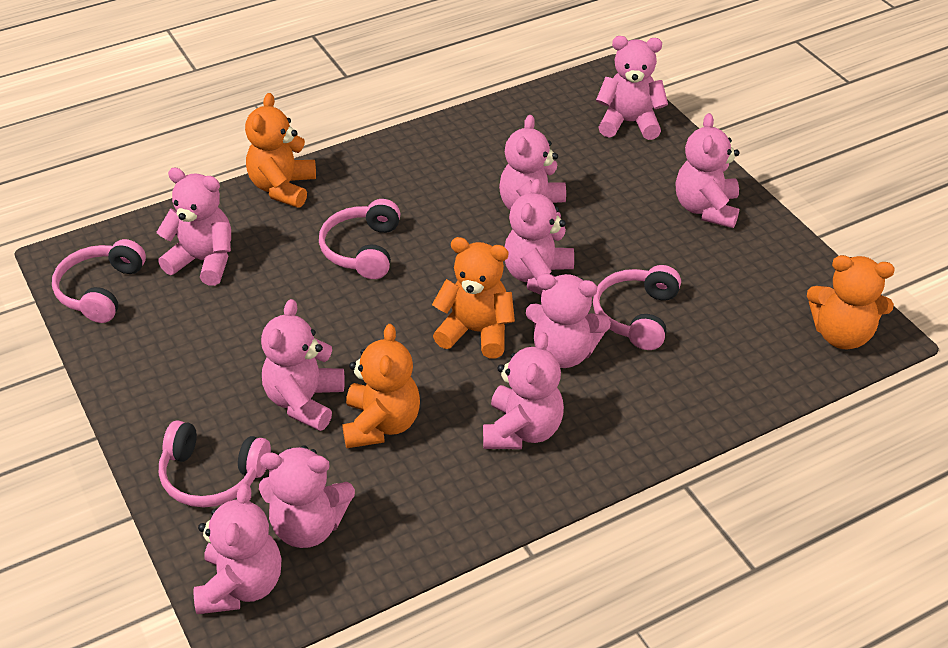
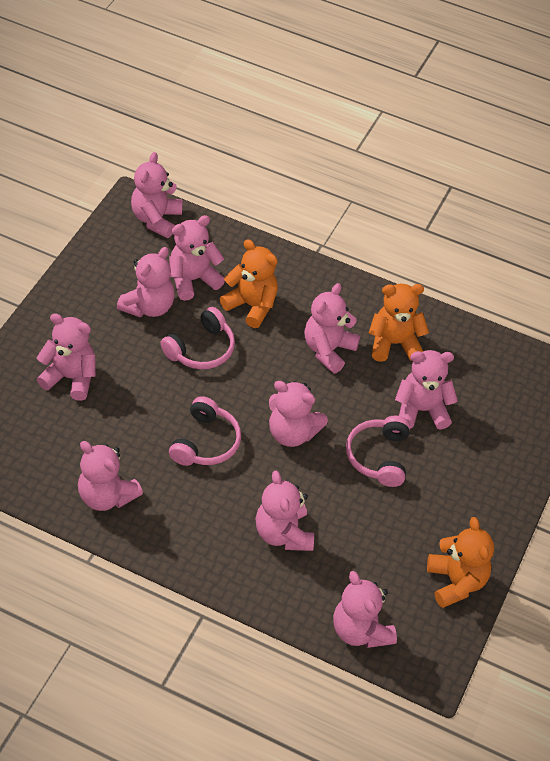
orange teddy bear: [245,93,316,208] [342,324,420,448] [432,237,515,358] [807,255,895,350] = 4 -> [220,239,278,328] [369,284,429,362] [427,517,494,608] = 3
pink headphones: [52,239,146,323] [159,420,271,508] [319,199,400,279] [593,265,681,350] = 4 -> [160,307,235,369] [169,396,241,466] [346,416,410,487] = 3

